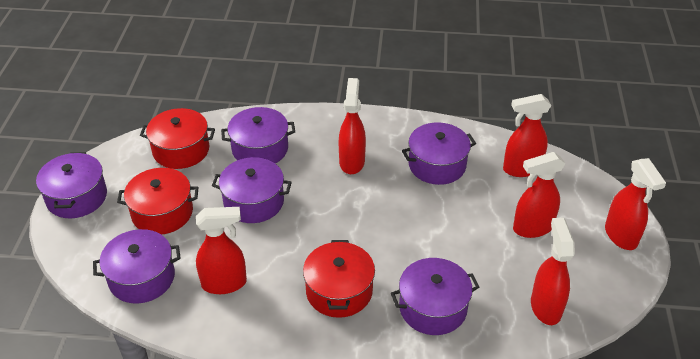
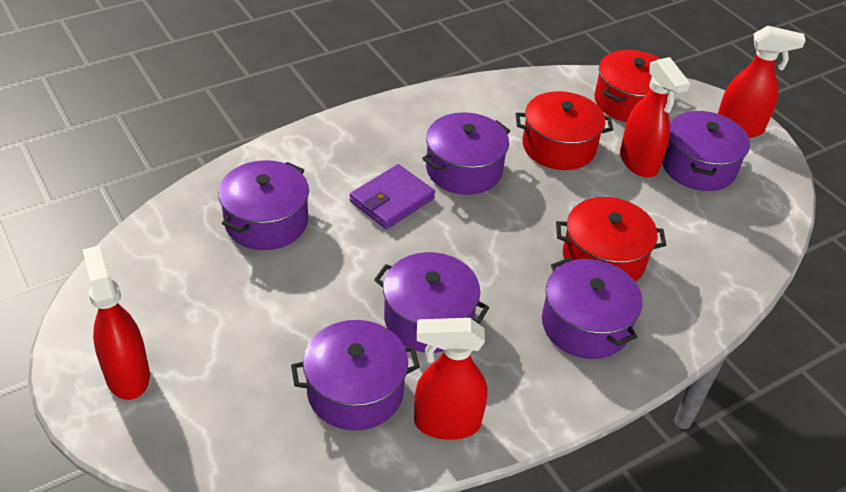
purple wallet: none = 0 -> [349,164,435,229] = 1
red spray bottle: [196,207,247,294] [339,78,366,174] [503,94,552,177] [513,152,565,238] [531,218,575,325] [605,158,666,250] = 6 -> [83,245,150,400] [414,318,488,440] [620,57,690,177] [718,26,806,138] = 4

